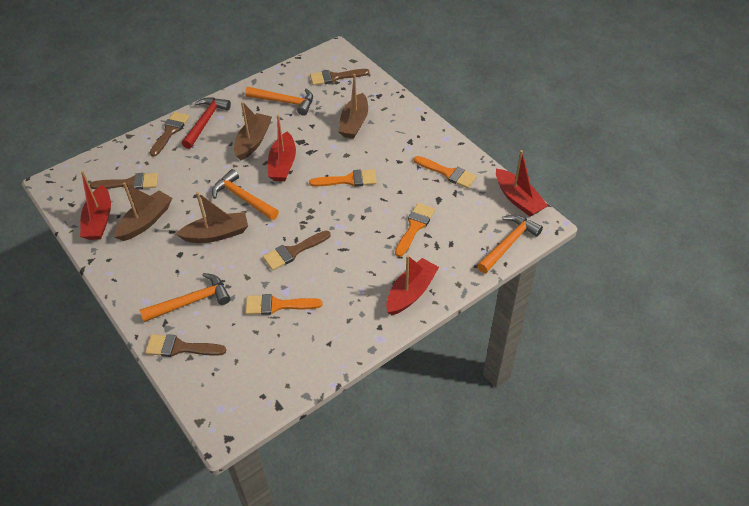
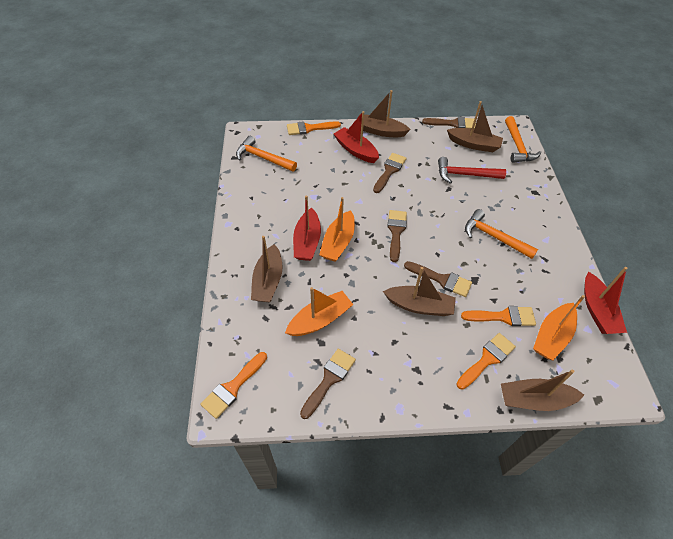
brown boat: [114,182,172,241] [176,192,248,243] [234,102,272,160] [338,74,368,139] = 4 -> [251,236,283,302] [359,90,411,137] [383,267,456,316] [447,101,503,152] [501,370,584,411] = 5
orange boat: none = 0 -> [285,287,353,336] [319,197,355,262] [533,295,585,361] = 3
orange hammer: [140,273,230,322] [212,169,279,220] [245,87,313,116] [477,215,543,273] = 4 -> [236,136,297,172] [465,209,538,259] [505,116,541,163] = 3
red boat: [80,171,111,240] [268,115,296,181] [386,255,439,315] [496,150,548,217] = 4 -> [293,196,321,261] [334,111,379,163] [584,267,627,334] = 3

